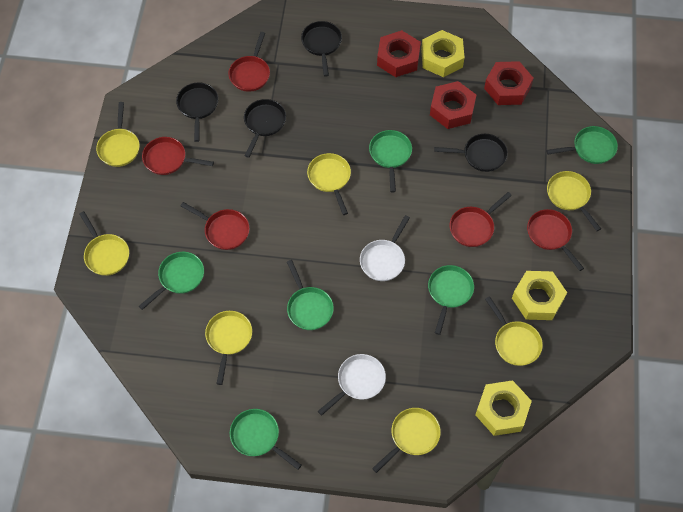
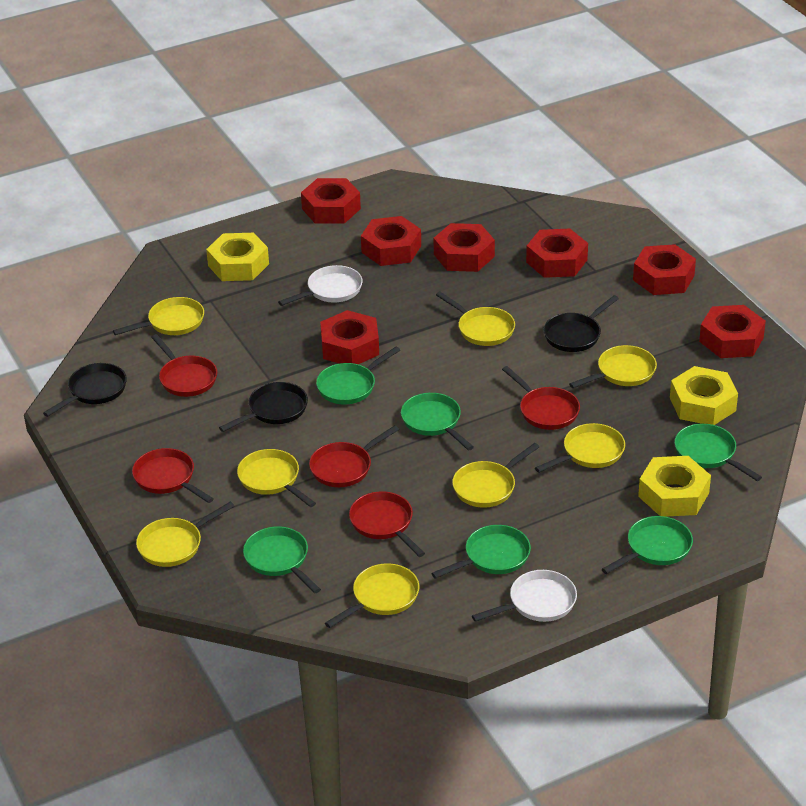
black pan: [176,83,218,142] [244,99,286,158] [301,21,342,77] [434,134,508,172] = 4 -> [43,363,127,417] [219,382,308,432] [544,295,619,352] = 3
red nut: [377,30,421,77] [430,81,476,129] [484,61,534,105] = 3 -> [301,178,361,224] [320,310,379,364] [361,216,421,266] [434,223,495,272] [526,229,588,278] [633,244,696,295] [699,305,766,358] = 7
yellow pan: [79,211,129,276] [96,102,140,167] [205,311,252,385] [307,153,351,215] [372,408,441,473] [485,296,543,366] [547,171,601,231] = 7 -> [113,297,204,335] [136,501,234,567] [237,449,316,507] [325,564,419,628] [436,291,515,346] [452,443,539,508] [535,423,625,473] [569,345,657,388] = 8

